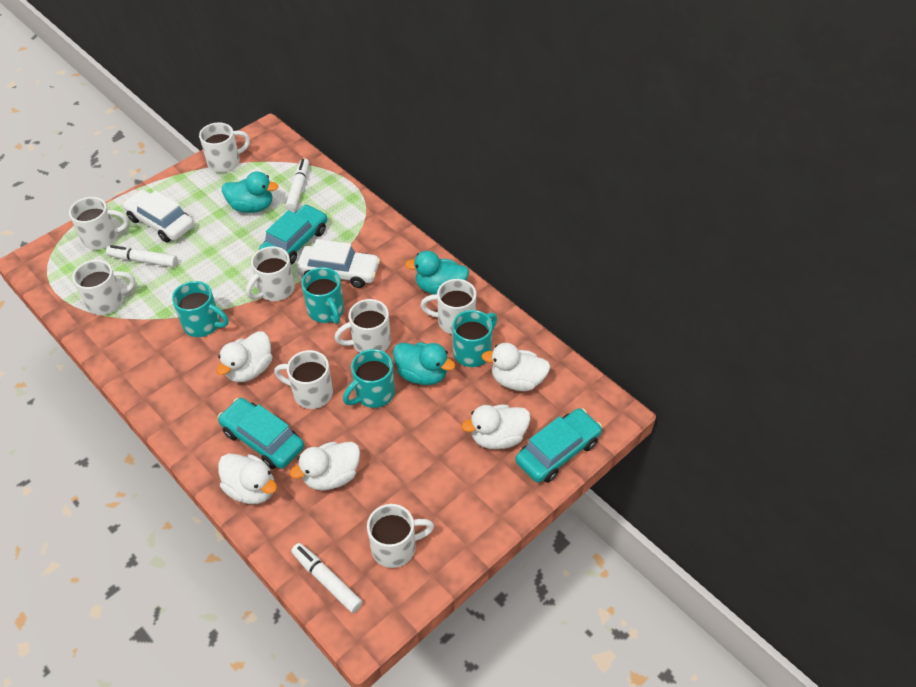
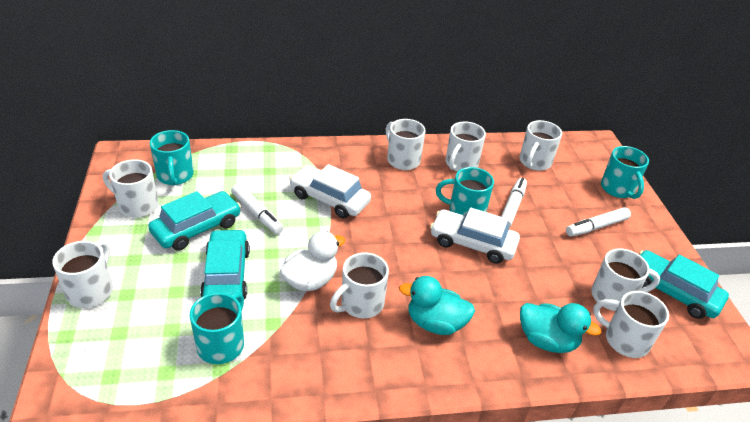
turquoise duck: [222,171,278,213] [393,342,455,385] [405,251,469,294] = 3 -> [399,276,475,335] [520,303,601,353] = 2
white duck: [216,331,273,382] [218,454,277,504] [290,442,360,491] [462,405,531,449] [481,343,550,391] = 5 -> [280,231,345,291] = 1

